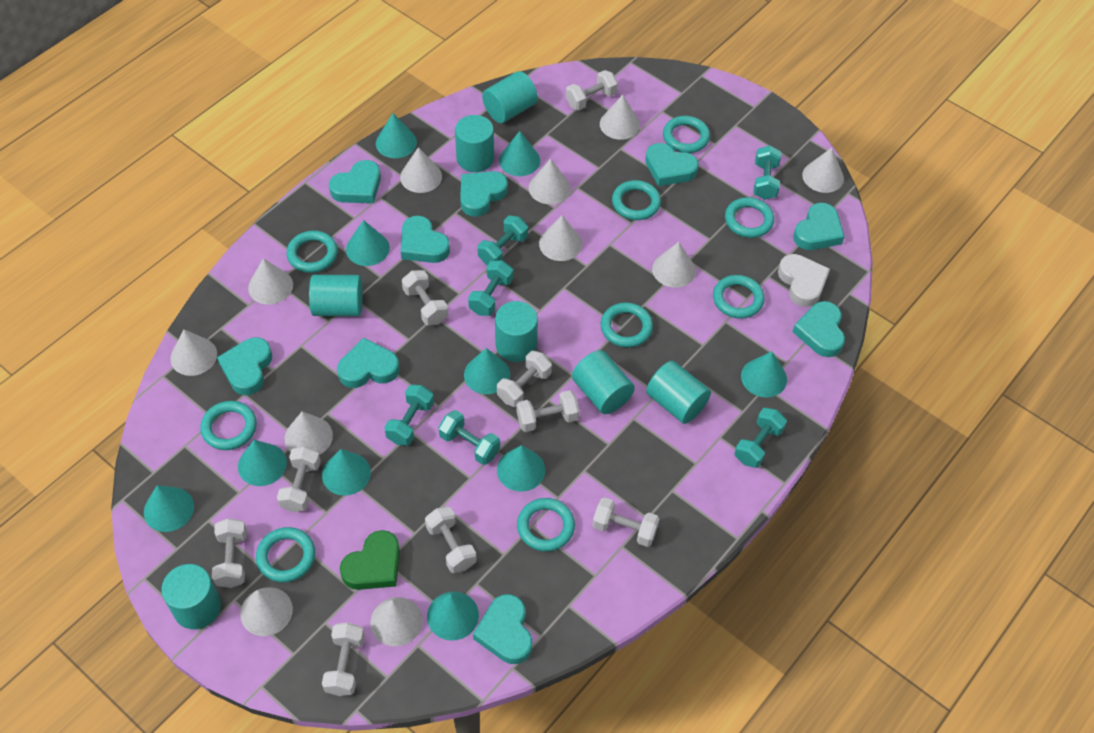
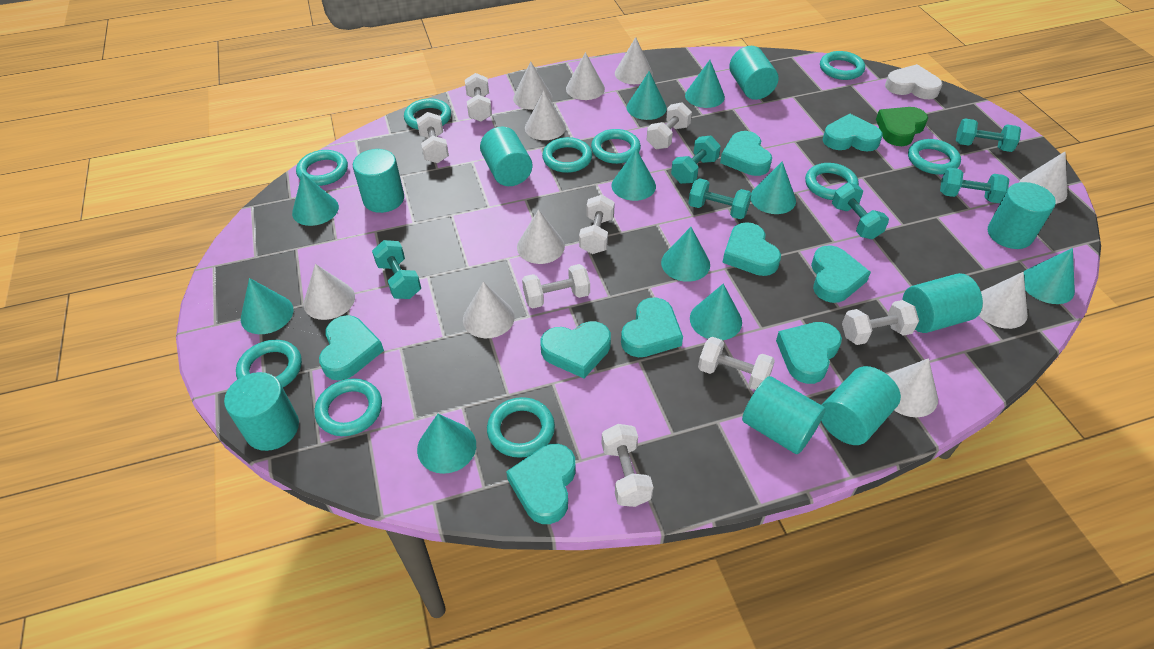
turquoise cylinder: [161,564,221,629] [309,275,363,316] [455,115,494,172] [482,71,538,123] [495,301,538,362] [572,350,635,414] [646,361,711,424] = 7 -> [224,372,299,451] [353,149,404,213] [480,127,532,186] [729,46,779,100] [742,376,825,454] [821,366,901,445] [902,273,983,333] [988,182,1056,249] = 8
turquoise ring: [200,401,257,450] [256,527,315,582] [286,231,338,273] [517,498,575,552] [601,303,653,347] [612,180,661,220] [663,116,710,153] [713,275,765,319] [725,197,774,238] = 9 -> [236,340,302,387] [296,150,348,186] [315,378,382,436] [404,98,451,130] [487,397,555,458] [542,137,592,173] [591,129,641,164] [805,163,859,200] [820,51,865,80] [908,139,961,175] = 10
white cone: [170,329,217,376] [240,587,293,636] [248,258,293,305] [285,411,333,455] [371,597,423,646] [400,147,442,193] [529,159,571,204] [539,216,582,261] [600,95,640,140] [652,242,696,288] [802,148,844,193] = 11 -> [303,264,355,320] [463,282,515,338] [513,61,553,110] [517,209,565,264] [525,91,566,140] [566,52,605,100] [615,37,653,84] [887,358,938,417] [979,272,1028,329] [1020,151,1067,204] = 10
white dumbbell: [212,518,247,588] [277,446,321,512] [322,623,365,696] [402,270,448,326] [425,507,477,573] [497,351,552,407] [517,390,579,432] [566,70,618,110] [592,497,659,547] = 9 -> [417,112,449,163] [465,73,492,122] [522,264,590,309] [579,195,615,254] [602,424,653,507] [647,102,692,149] [698,337,775,390] [842,300,919,345] = 8

